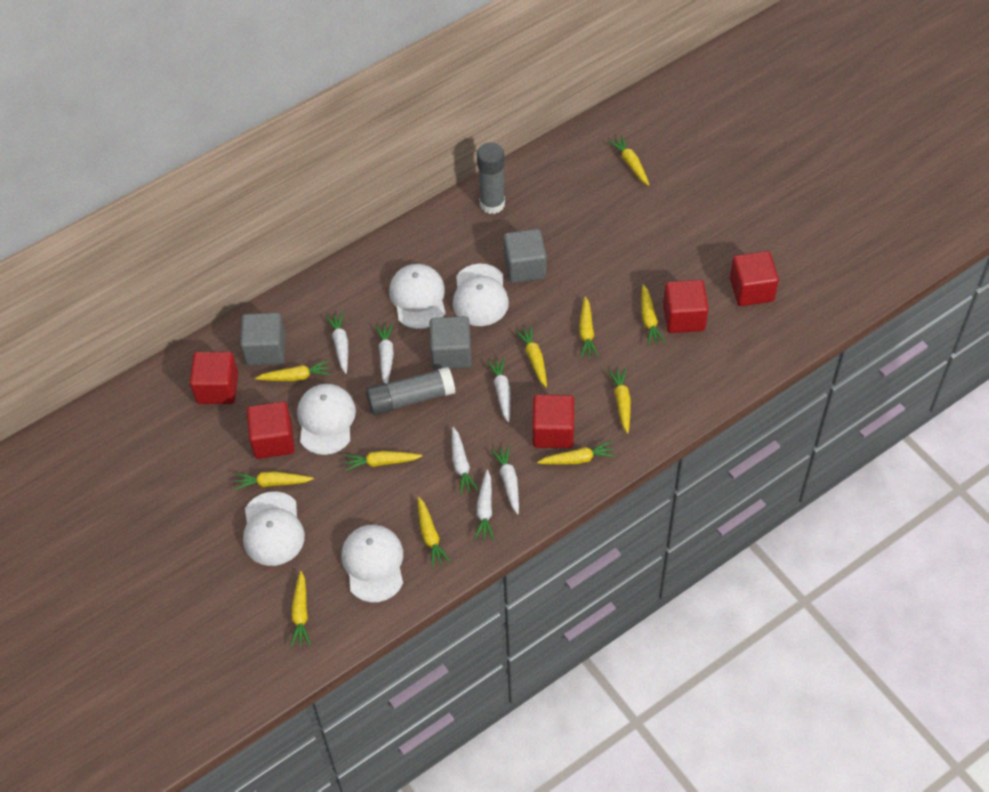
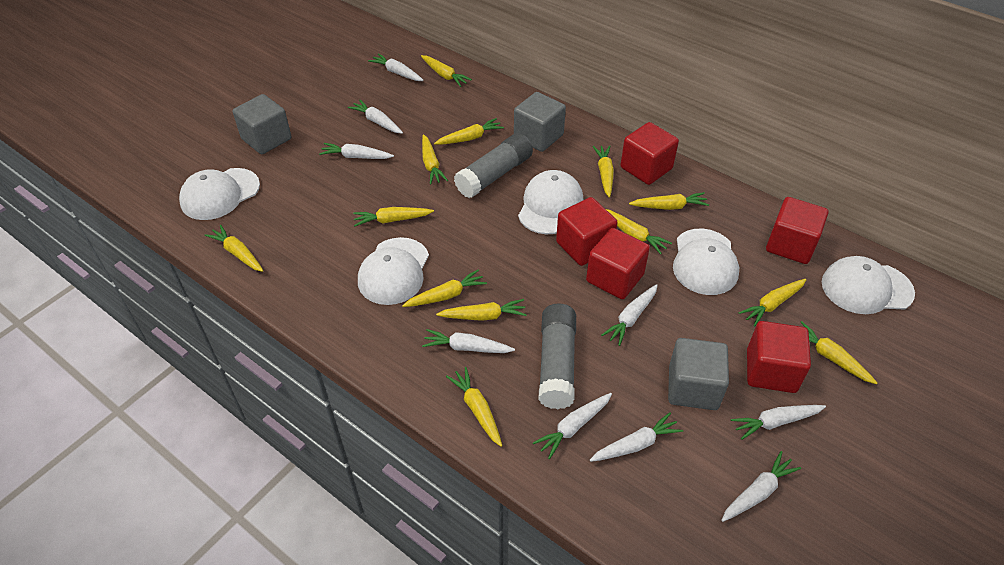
white carrot: [326,312,348,374] [375,323,394,384] [452,427,479,495] [475,470,494,540] [487,358,510,422] [491,445,519,514] = 6 -> [319,143,394,159] [348,100,403,134] [368,53,424,81] [422,329,515,353] [533,393,612,459] [590,412,683,462] [601,284,658,346] [721,451,801,522] [731,405,826,440] = 9
yellow carrot: [235,471,314,490] [255,360,331,381] [290,571,311,647] [344,451,422,471] [418,497,451,568] [515,326,547,388] [537,441,616,465] [579,297,599,358] [608,136,649,186] [608,368,631,434] [641,284,666,346] = 11 -> [205,225,263,272] [353,207,434,226] [402,270,487,307] [421,55,472,87] [422,135,448,185] [434,118,504,145] [436,299,527,321] [446,367,502,447] [593,145,614,198] [606,209,672,254] [629,192,709,210] [739,279,807,327] [801,321,877,384] = 13

